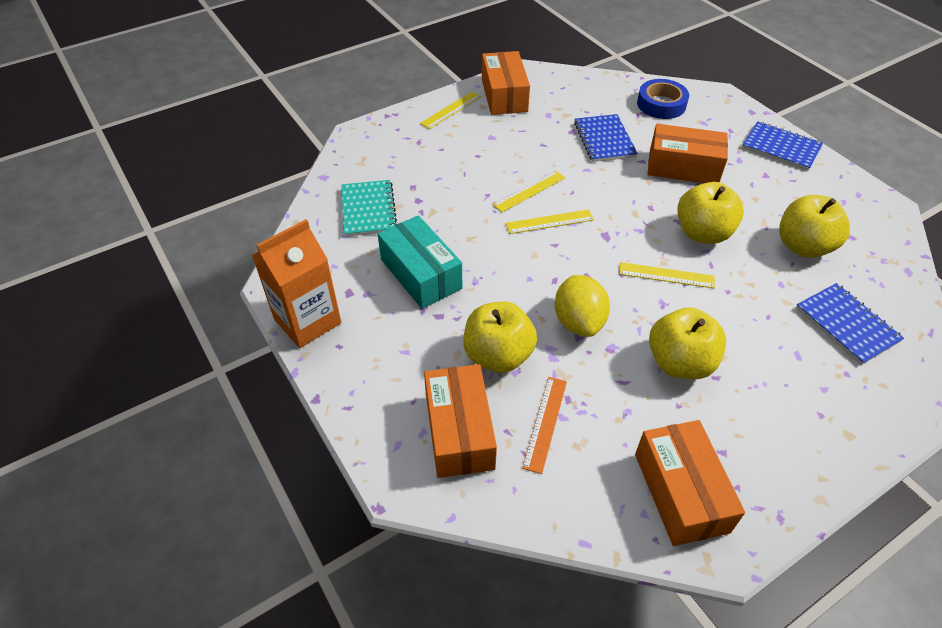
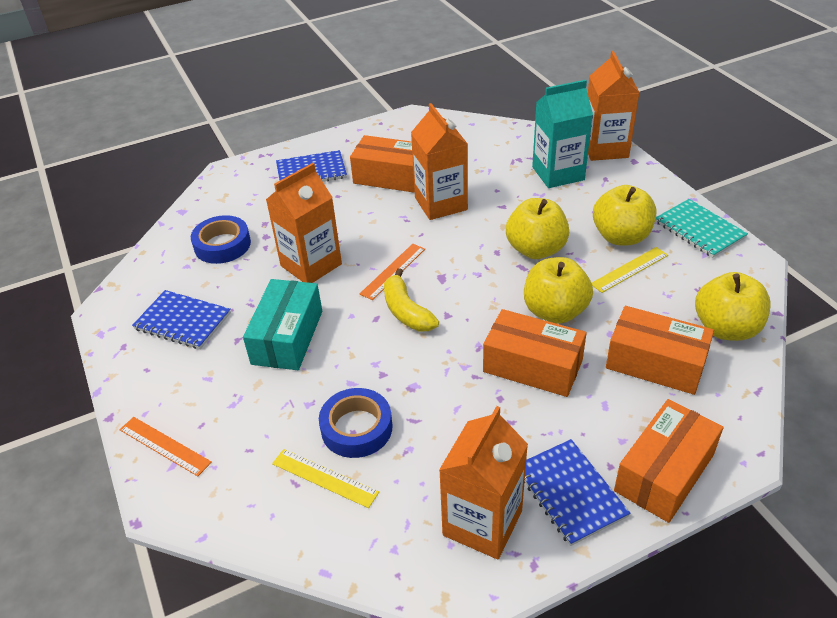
blue tape: [637,79,689,119] = 1 -> [191,215,251,264] [319,388,393,458] = 2
orange carton: [252,219,341,348] = 1 -> [266,163,342,283] [411,103,468,220] [439,406,528,559] [588,51,640,161] = 4
orange ruler: [522,377,567,474] = 1 -> [120,417,212,476] [360,244,425,300] = 2
turquoise carton: none = 0 -> [532,80,593,188] = 1
yellow banana: none = 0 -> [384,268,439,331] = 1
yellow lemon: [555,275,610,337] = 1 -> none = 0
yellow ruler: [420,92,481,129] [492,170,565,212] [506,209,594,234] [619,262,715,289] = 4 -> [272,449,379,508] [592,247,668,293] = 2

